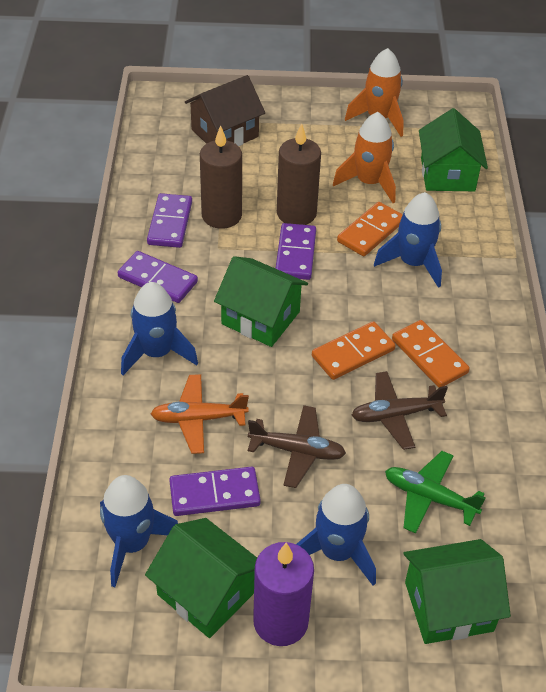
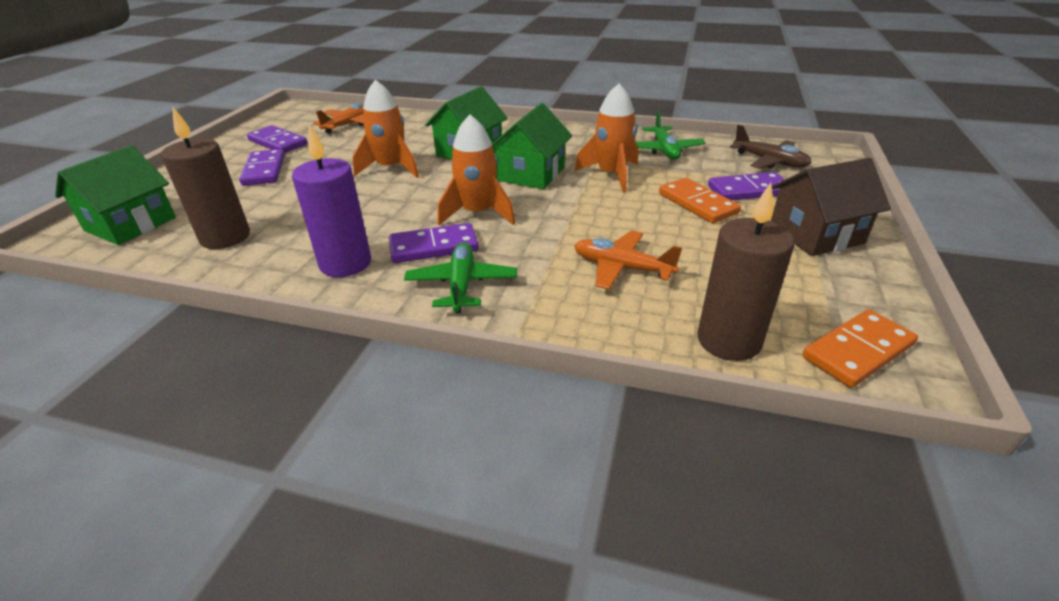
blue rocket: [100,475,178,587] [121,282,198,375] [296,484,376,586] [374,192,442,288] = 4 -> none = 0
brown plane: [248,405,346,488] [351,371,448,450] = 2 -> [730,125,812,169] = 1
green house: [145,518,257,638] [214,256,308,347] [403,539,511,644] [419,108,488,191] = 4 -> [55,145,176,245] [425,86,508,160] [492,103,572,189] = 3
green plane: [385,451,485,534] = 1 -> [404,242,517,313] [635,111,706,160] = 2
orange domino: [312,321,396,380] [337,202,403,256] [392,320,470,387] = 3 -> [659,178,741,223] [802,309,918,388] = 2
orange plane: [151,374,249,454] = 1 -> [313,103,364,134] [574,230,682,290] = 2
orange rocket: [333,112,396,203] [345,48,404,137] = 2 -> [352,79,419,178] [438,115,515,225] [574,83,638,193] = 3

